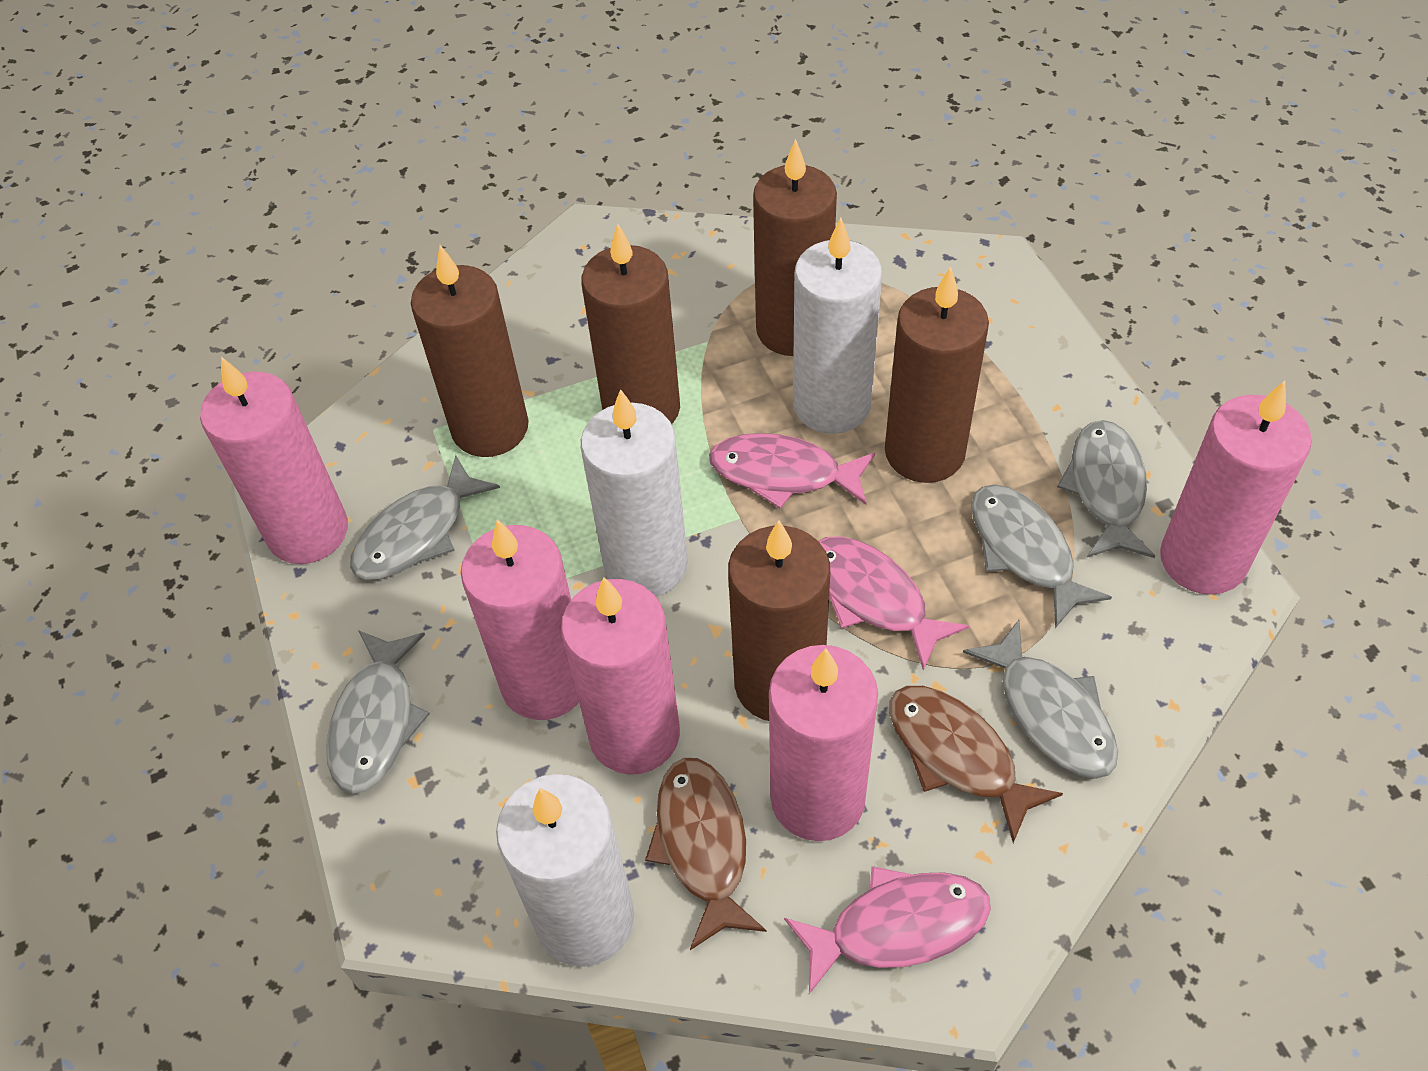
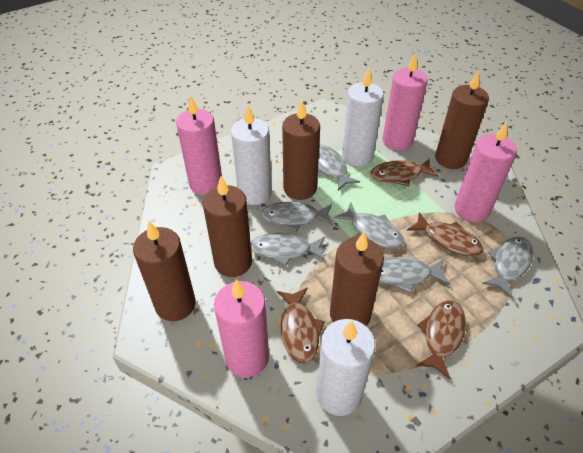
brown fish: [645,758,766,950] [890,686,1063,843] = 2 -> [277,287,325,364] [370,158,439,186] [407,212,484,256] [416,300,466,379] = 4
grey fish: [326,630,430,794] [350,455,500,580] [963,620,1118,779] [971,485,1112,628] [1057,420,1155,558] = 5 -> [251,233,325,266] [261,201,333,232] [318,145,360,191] [334,202,404,249] [379,257,450,293] [482,236,533,298] = 6
pink candle: [200,357,348,564] [461,519,579,720] [561,577,680,774] [769,645,878,841] [1160,381,1312,595] = 5 -> [176,95,222,195] [214,279,269,377] [382,53,428,150] [455,122,517,222] = 4
pink fish: [709,433,875,509] [784,867,991,994] [818,536,969,670] = 3 -> none = 0

